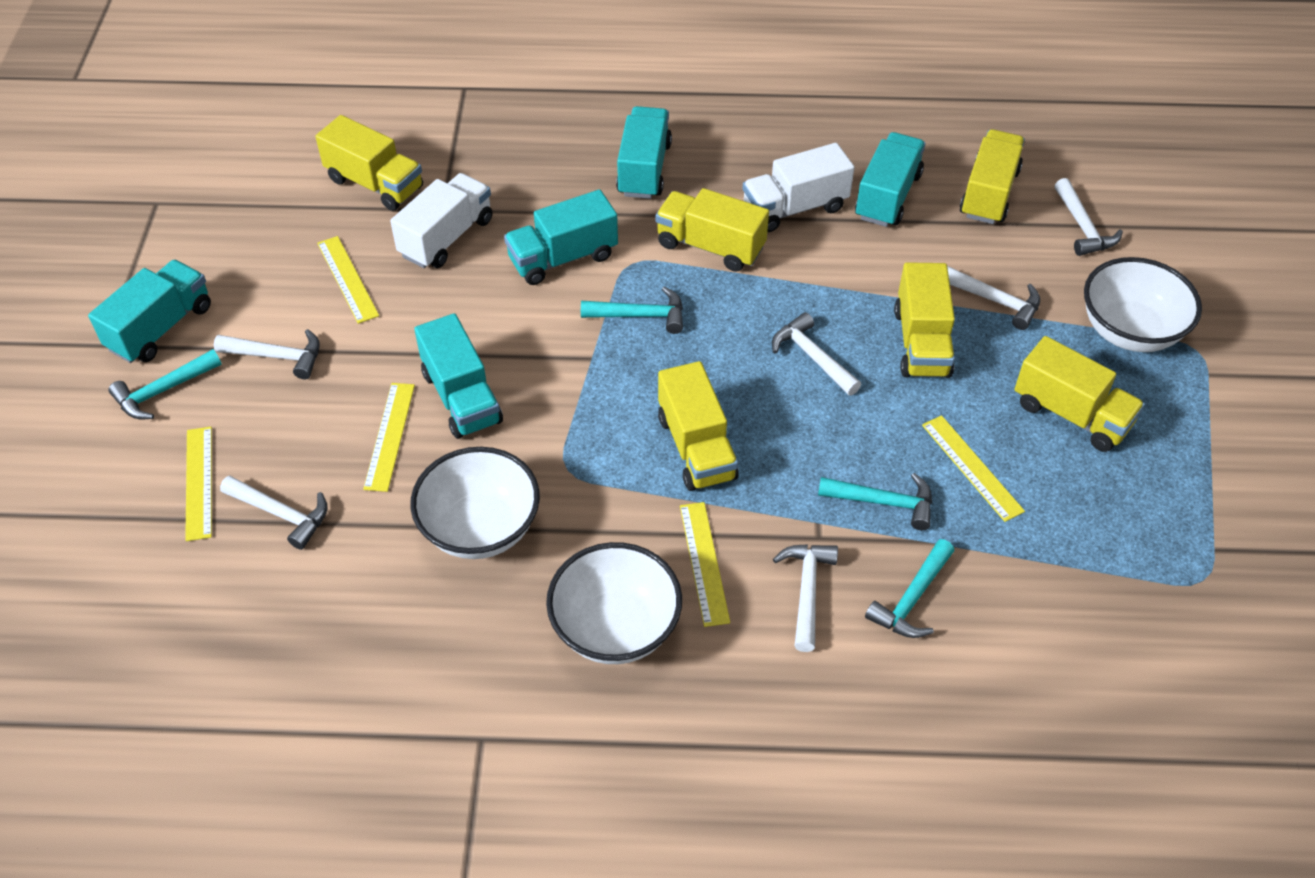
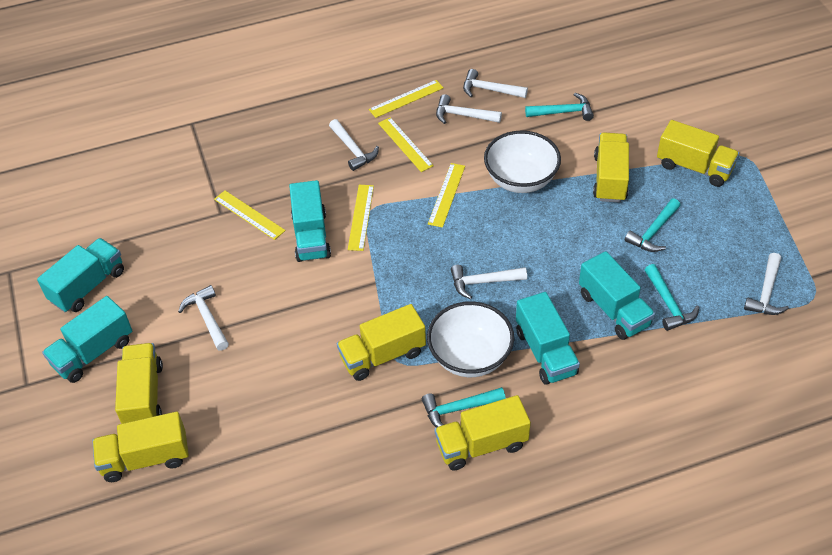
white bowl: [410,447,540,559] [546,542,682,664] [1084,257,1202,352] = 3 -> [427,301,514,377] [484,131,561,193] = 2
white truck: [390,173,492,268] [742,143,854,232] = 2 -> none = 0

